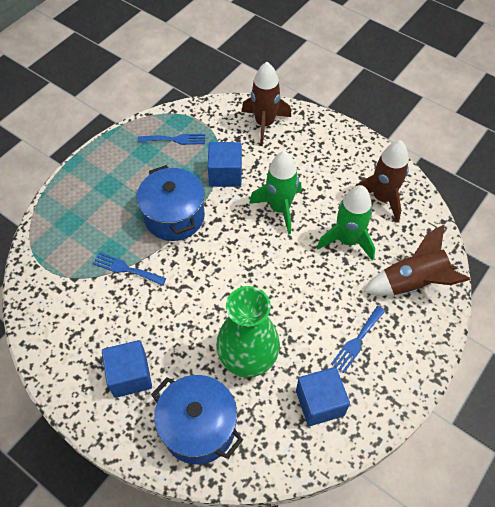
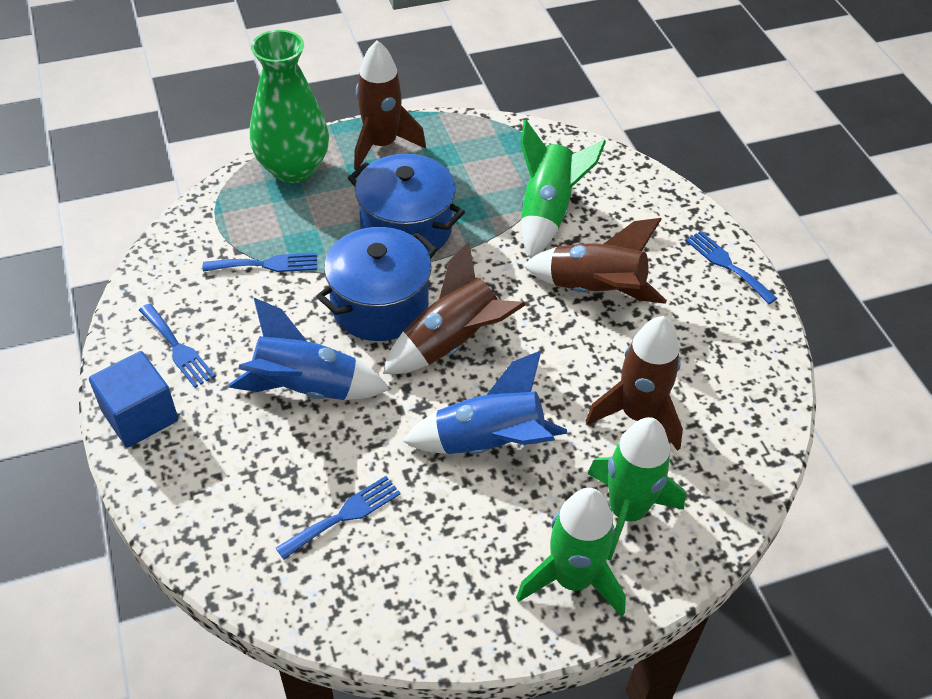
blue cube: [102,340,152,398] [207,142,242,187] [296,367,350,426] = 3 -> [89,351,178,448] = 1
blue fork: [93,252,166,286] [138,134,205,145] [331,306,385,373] = 3 -> [139,304,215,388] [203,253,317,272] [276,476,401,560] [685,231,777,304] = 4
blue rocket: none = 0 -> [228,298,390,400] [403,350,568,454] = 2
brown rocket: [242,62,291,146] [355,140,409,222] [364,225,470,296] = 3 -> [354,40,426,170] [383,241,525,374] [523,218,667,304] [586,316,683,451] = 4
green rocket: [249,151,302,234] [317,185,375,261] = 2 -> [516,488,626,616] [520,120,606,259] [587,417,686,561] = 3

